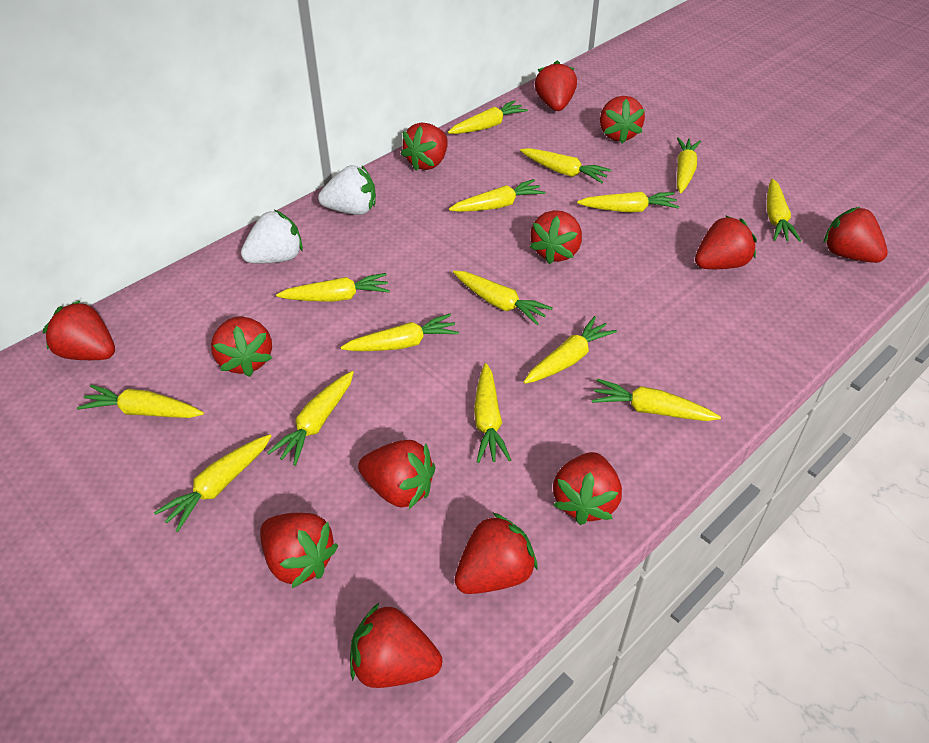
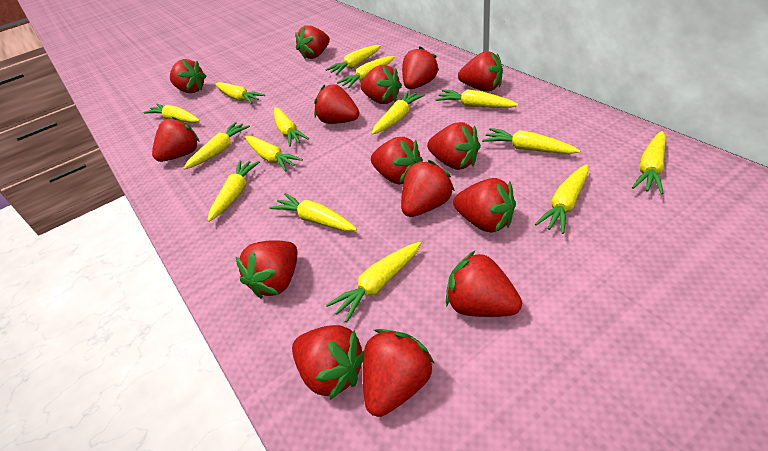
red strawberry: [43,301,115,360] [211,317,272,377] [260,513,338,588] [350,603,442,688] [358,440,435,509] [401,123,448,171] [455,512,538,594] [530,210,582,264] [535,60,577,111] [553,452,622,525] [600,96,645,144] [695,215,757,269] [824,207,888,263] = 13 -> [152,116,200,162] [170,59,207,93] [236,240,297,298] [292,325,364,400] [295,25,330,59] [314,84,359,124] [360,65,402,104] [363,329,435,417] [371,137,423,184] [401,160,455,217] [402,46,439,89] [427,122,481,170] [446,251,522,317] [453,178,516,233] [458,51,503,91] = 15
white strawberry: [241,210,303,263] [318,165,376,215] = 2 -> none = 0

